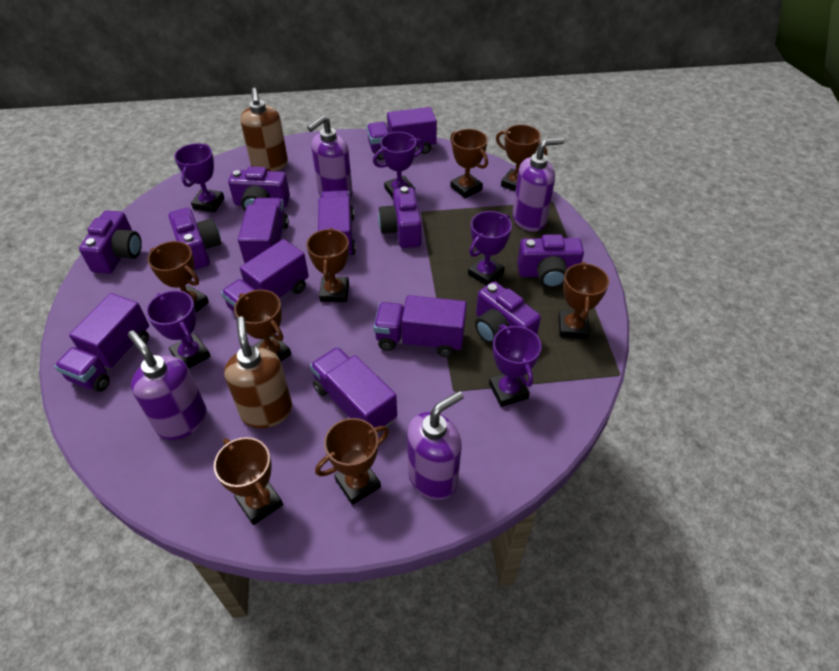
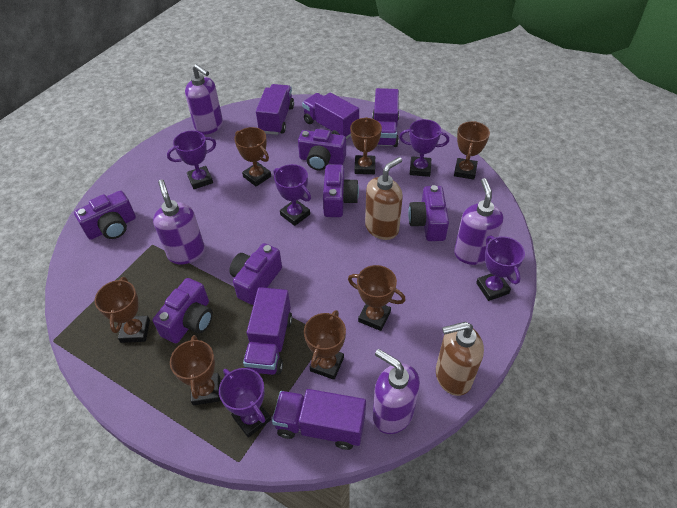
brown trophy: [148,241,209,313] [214,437,283,525] [234,290,291,361] [306,228,349,302] [315,418,389,505] [450,129,488,198] [496,125,547,191] [558,262,609,339] = 8 -> [95,277,150,343] [170,335,220,405] [234,127,271,186] [304,310,346,380] [348,265,406,331] [350,117,382,174] [454,121,490,180] = 7
purple truck: [54,293,149,392] [221,239,309,313] [238,198,289,263] [310,347,397,434] [318,190,356,257] [367,107,437,160] [374,295,467,357] = 7 -> [243,287,292,375] [256,84,294,135] [272,389,366,450] [302,92,359,139] [372,88,399,147] = 5

